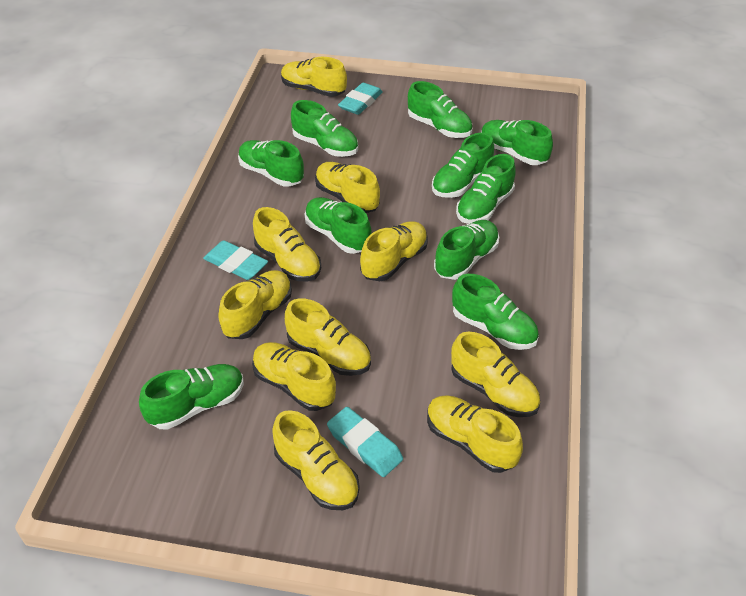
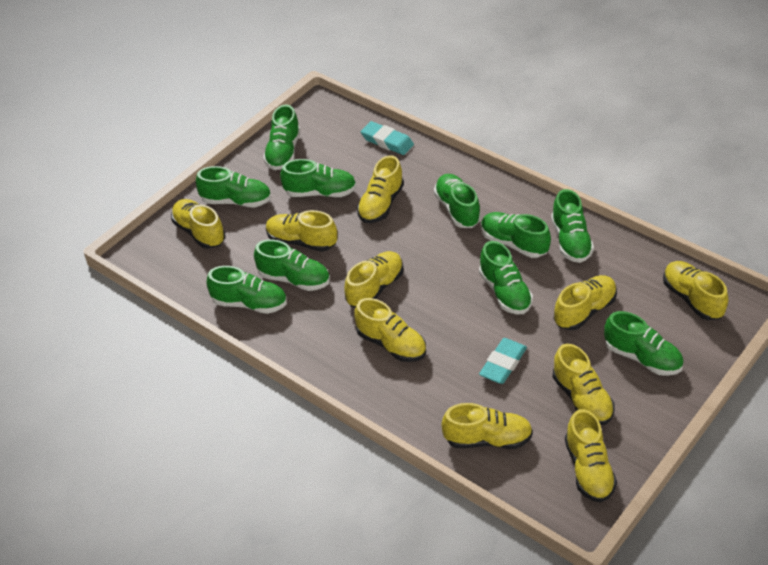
turquoise eraser: [203,240,268,280] [327,407,403,477] [338,83,383,115] = 3 -> [361,121,414,155] [479,338,527,384] = 2

